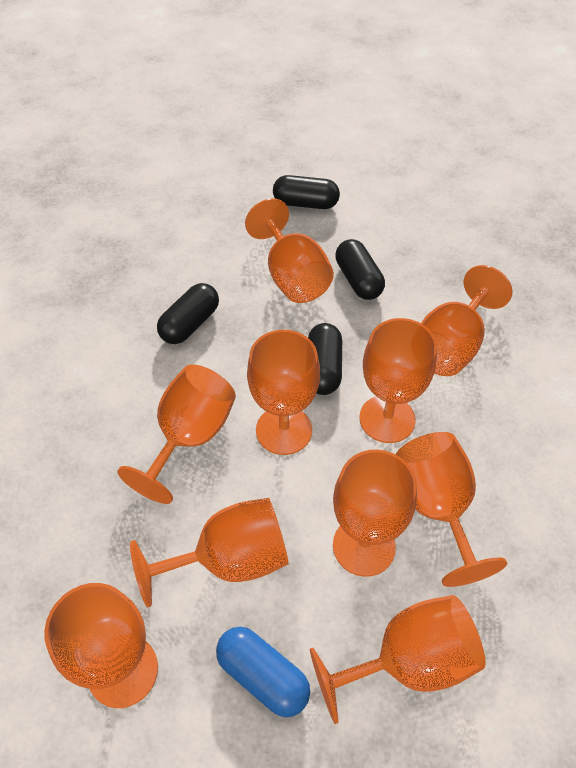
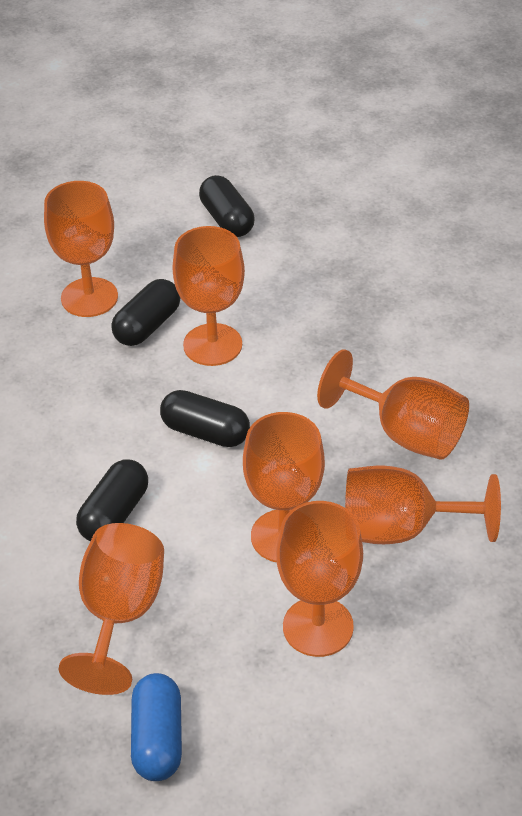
orange goblet: [44,583,158,708] [117,364,236,504] [130,498,289,607] [245,198,334,303] [247,330,320,455] [310,595,486,724] [333,449,417,577] [359,318,437,443] [396,432,507,587] [421,265,512,376] = 10 -> [44,181,118,317] [59,523,164,695] [172,226,245,366] [243,412,325,562] [276,501,363,657] [317,349,469,460] [345,466,501,544] = 7

